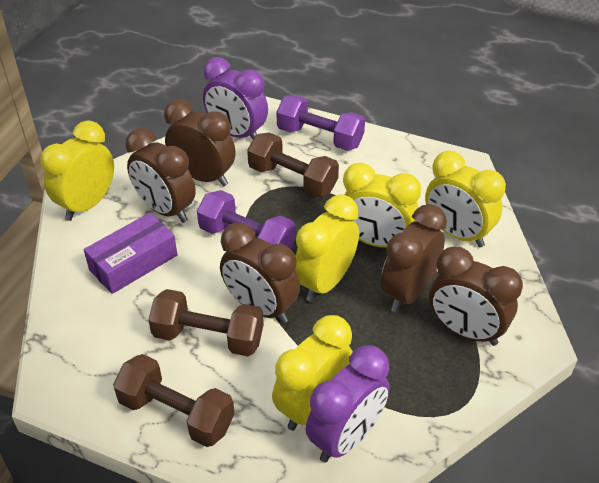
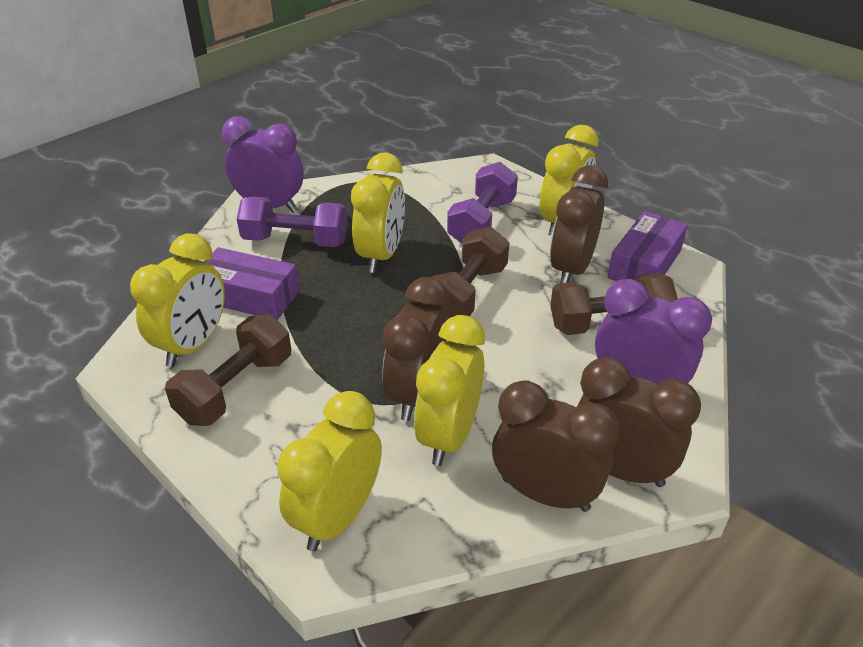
brown clock: [126,128,196,223] [164,99,236,186] [220,223,300,323] [381,204,447,312] [429,246,523,346] = 5 -> [382,277,449,421] [492,381,619,512] [550,166,608,283] [577,357,701,487] = 4
purple box: [84,213,177,294] = 1 -> [203,247,299,320] [607,211,688,281] = 2

